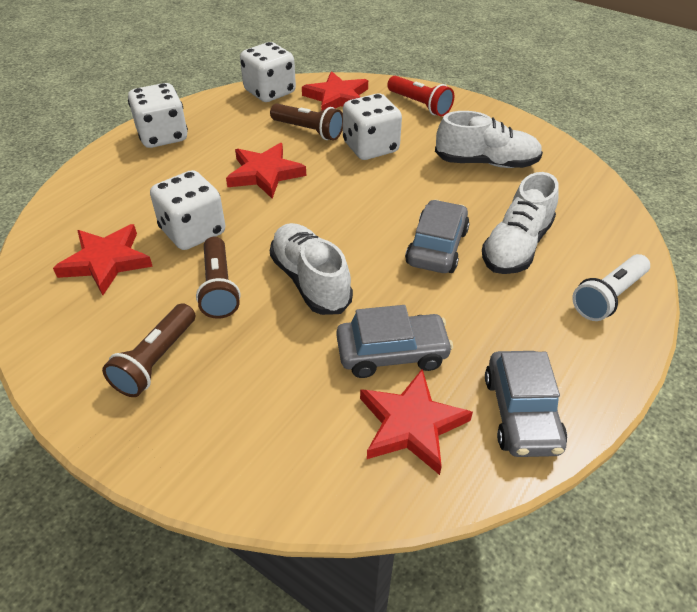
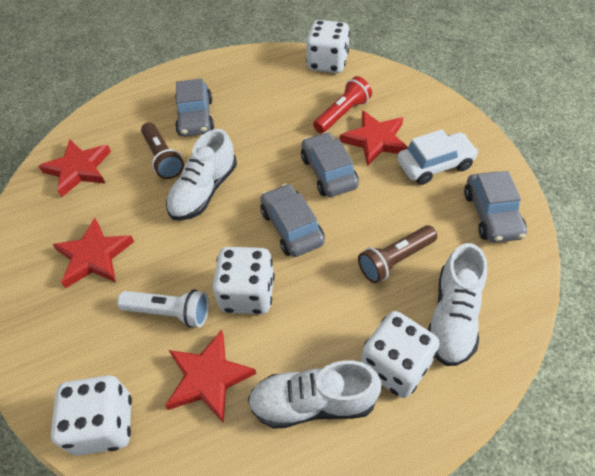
brown flashlight: [102,303,195,397] [196,237,240,319] [270,104,343,140] = 3 -> [141,123,184,179] [358,225,437,283] = 2
grey car: [336,305,453,378] [405,200,470,273] [485,351,567,457] = 3 -> [175,78,214,137] [260,184,325,257] [301,132,359,197] [464,171,527,243] = 4
white car: none = 0 -> [397,129,479,185] = 1

